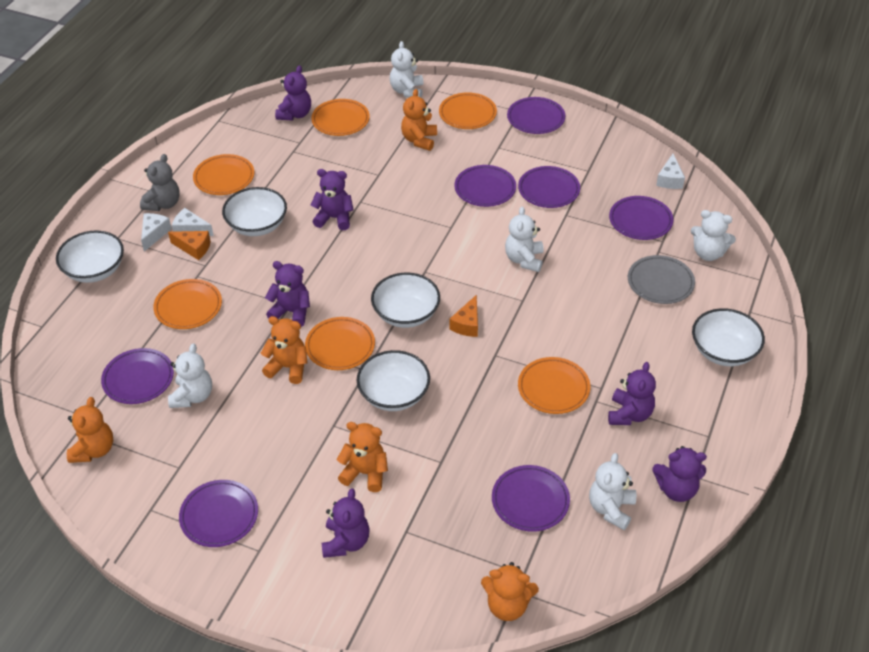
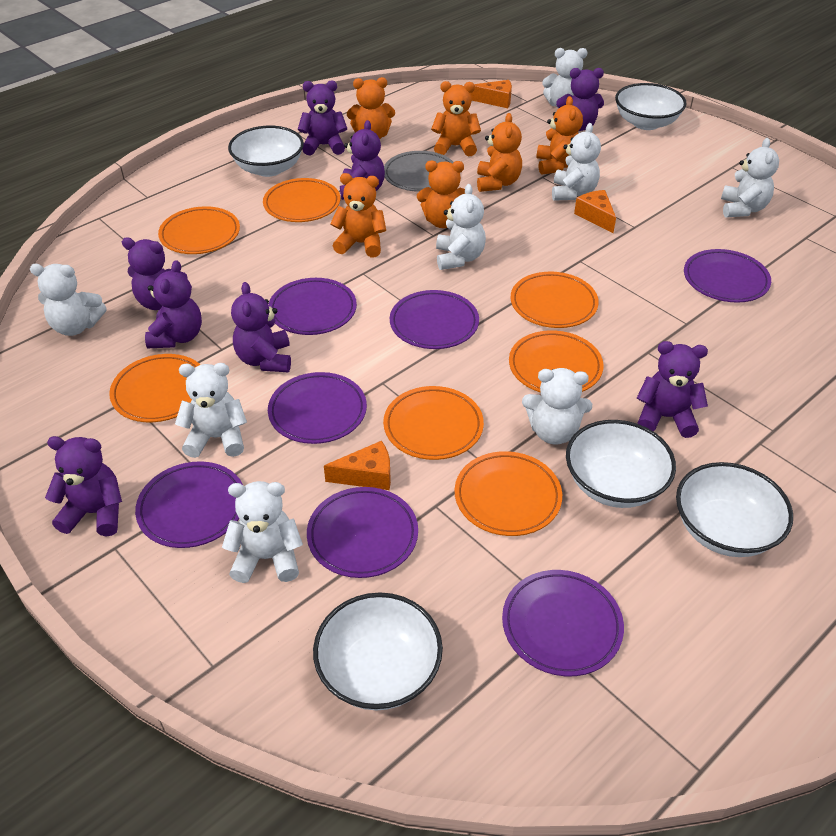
grey teddy bear: [140,154,180,211] = 1 -> none = 0
orange cheese: [168,231,211,260] [450,295,478,337] = 2 -> [324,441,391,490] [470,80,512,108] [574,190,616,233] = 3
orange plate: [153,279,222,329] [193,154,254,195] [305,317,375,370] [311,99,370,136] [439,92,497,129] [518,357,590,414] = 6 -> [109,354,200,422] [158,206,240,254] [263,178,340,222] [383,386,484,460] [455,451,562,536] [509,330,604,393] [510,272,599,328] = 7
orange teddy bear: [67,397,113,463] [261,316,307,384] [336,422,388,492] [401,89,437,151] [481,562,539,621] = 5 -> [330,173,386,258] [347,77,395,139] [417,161,465,228] [431,81,481,157] [477,113,522,192] [536,96,583,175] = 6
purple teddy bear: [265,261,310,327] [275,65,311,120] [310,169,354,230] [322,488,369,558] [608,362,656,425] [653,446,707,502] = 6 -> [45,436,122,536] [122,238,192,310] [145,260,202,348] [231,282,291,372] [298,80,347,155] [340,120,385,200] [556,68,604,131] [637,341,708,438] = 8
white cheese: [141,213,172,252] [172,208,214,236] [656,154,685,189] = 3 -> none = 0
white teddy bear: [168,343,212,408] [390,41,423,98] [505,207,544,272] [589,453,636,530] [691,210,736,261] = 5 -> [30,264,107,336] [175,363,247,458] [222,481,303,583] [436,184,486,270] [522,368,592,445] [542,48,587,108] [552,123,601,201] [721,138,779,218] = 8

